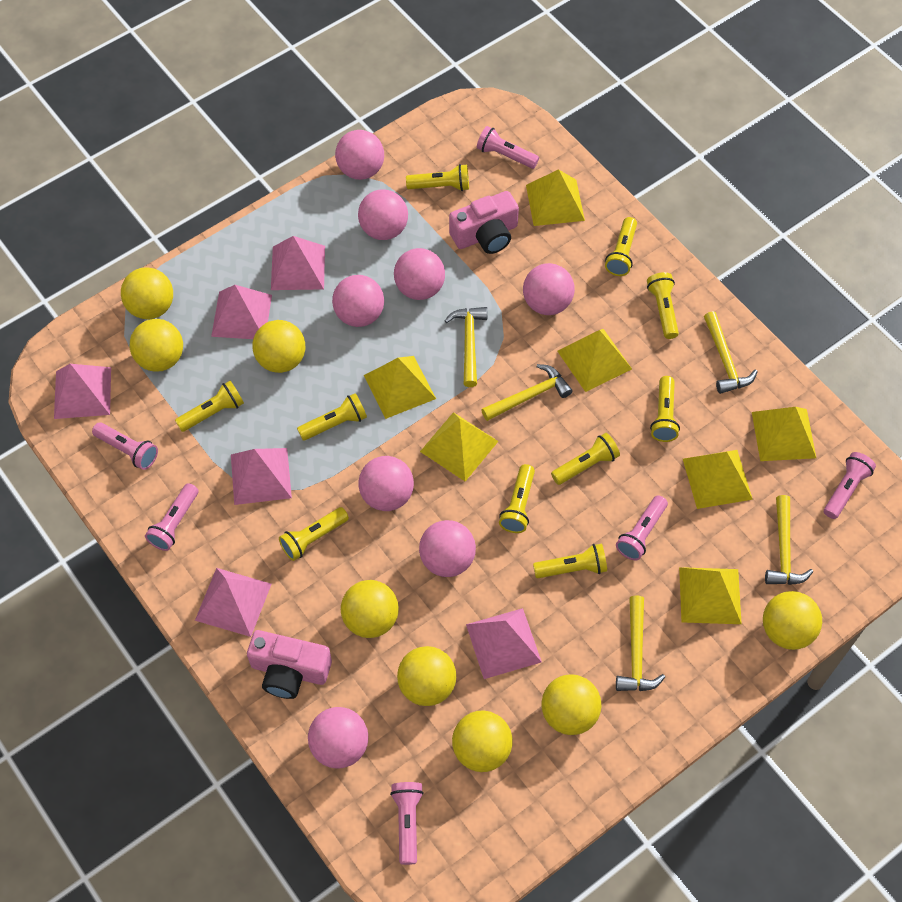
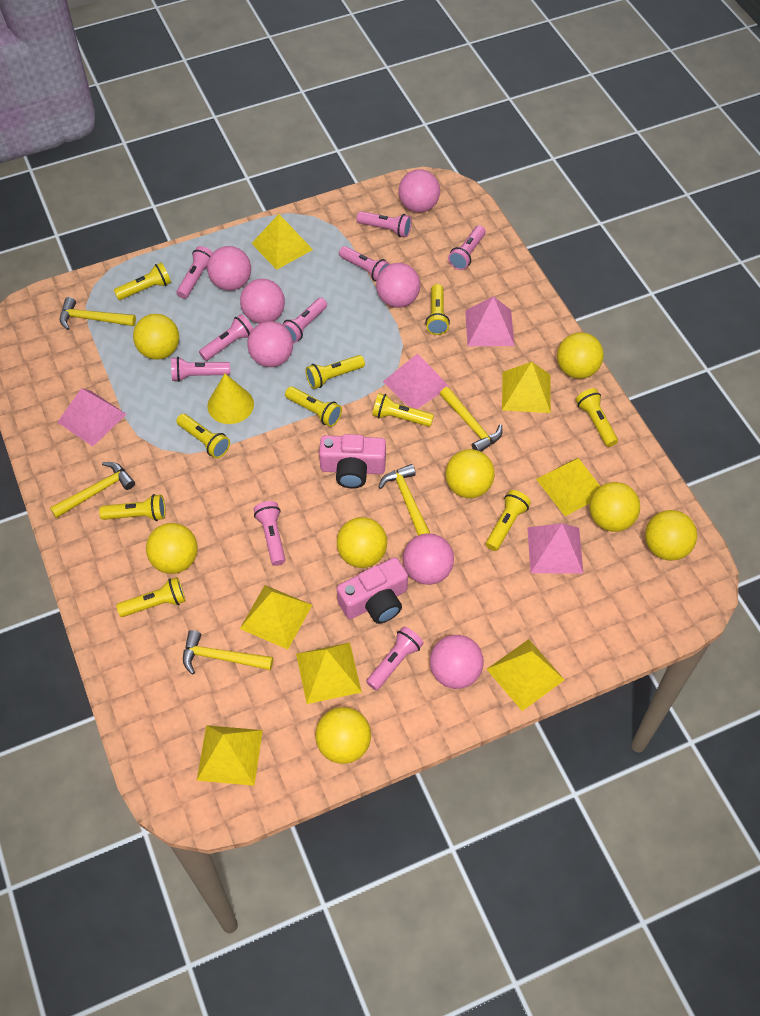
pink ball: [308,707,368,768] [332,275,384,327] [335,130,384,180] [358,189,408,240] [358,456,414,511] [394,248,445,300] [419,520,476,577] [523,263,575,315] = 8 -> [207,246,251,291] [240,279,285,324] [247,321,293,367] [376,263,420,308] [399,169,440,213] [403,534,454,585] [430,635,484,689] = 7
pink flashlight: [92,422,158,470] [145,483,199,551] [390,782,424,865] [477,126,539,169] [616,495,668,560] [824,452,876,519] = 6 -> [171,357,230,382] [177,246,213,299] [199,314,253,361] [254,501,286,566] [282,298,327,343] [339,246,390,281] [357,211,412,237] [366,627,424,691] [448,225,486,270] = 9
pink pyramid: [54,364,111,419] [195,568,271,637] [211,285,272,339] [231,448,292,505] [271,236,325,290] [466,608,542,679] = 6 -> [57,388,127,446] [383,354,450,409] [465,296,514,346] [527,523,583,574] = 4
yellow cone: none = 0 -> [208,374,254,424] = 1

